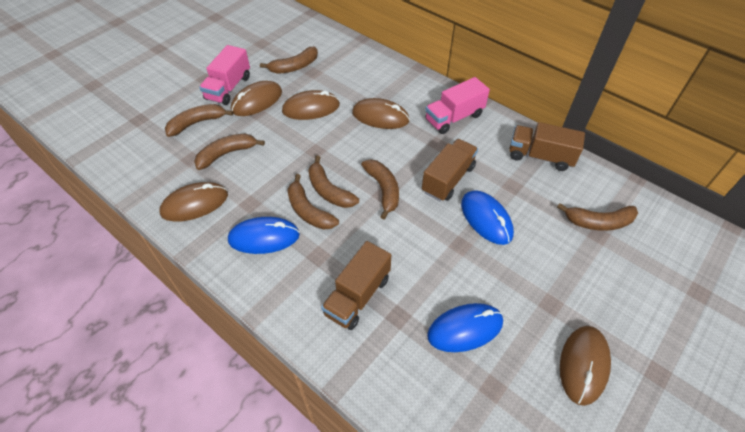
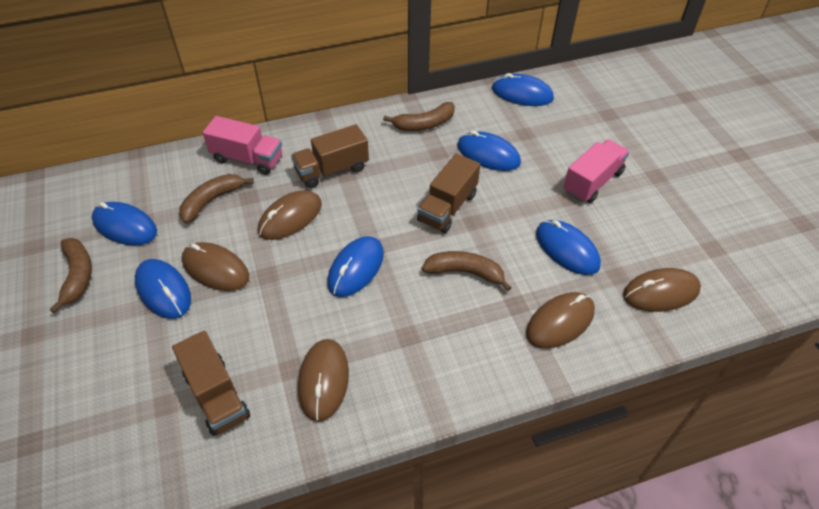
blue mouse: [228,217,300,254] [427,303,503,352] [461,190,514,245] = 3 -> [92,202,157,246] [135,259,191,319] [327,236,384,297] [457,131,521,171] [492,73,554,106] [536,220,601,275] = 6
brown banana: [165,104,233,137] [194,134,265,170] [260,47,318,74] [288,174,339,230] [308,155,359,208] [361,159,399,219] [557,203,638,231] = 7 -> [50,238,92,313] [179,174,254,224] [383,102,455,131] [422,251,512,291] = 4

